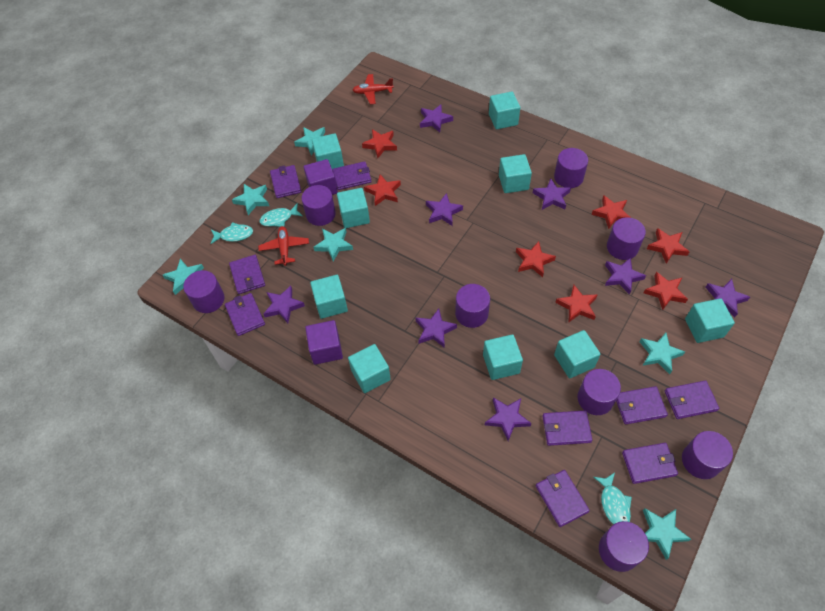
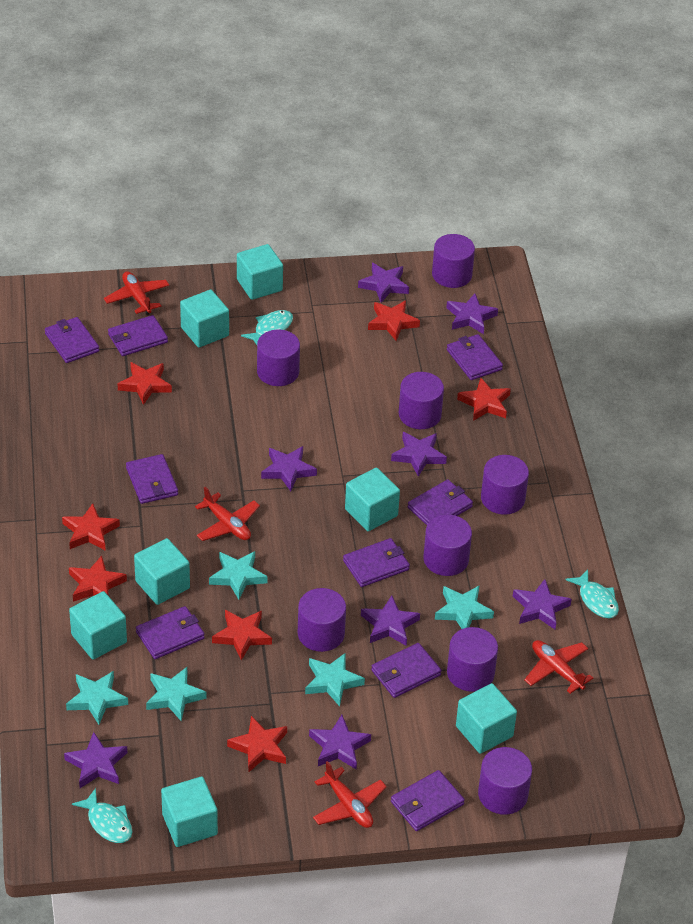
purple cube: [304,159,338,195] [305,320,343,365] = 2 -> none = 0
red plane: [258,226,309,266] [353,74,394,104] = 2 -> [104,271,169,315] [195,487,260,541] [313,761,387,828] [524,640,593,694] = 4
turquoise cube: [310,275,348,319] [312,133,344,169] [337,188,370,228] [348,344,391,393] [483,334,523,380] [489,91,520,129] [499,154,532,193] [554,330,601,378] [685,298,735,343] = 9 -> [69,591,127,659] [134,538,190,605] [161,776,218,847] [180,289,229,348] [237,244,283,300] [345,467,400,531] [456,683,517,754] = 7
turquoise star: [163,259,204,295] [232,184,269,215] [294,127,325,155] [313,228,353,262] [640,333,685,374] [643,508,691,560] = 6 -> [66,671,128,725] [146,667,207,721] [209,551,268,600] [305,653,365,707] [435,586,494,629] = 5

